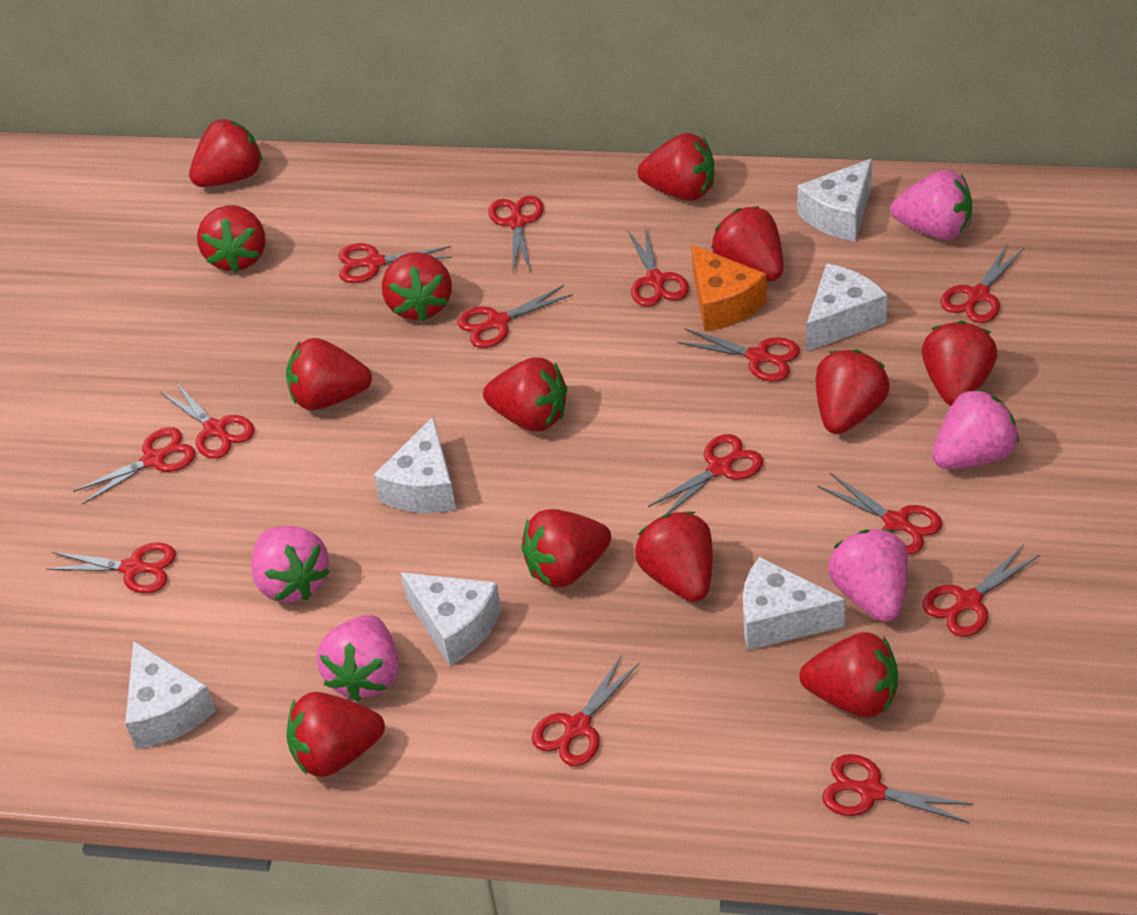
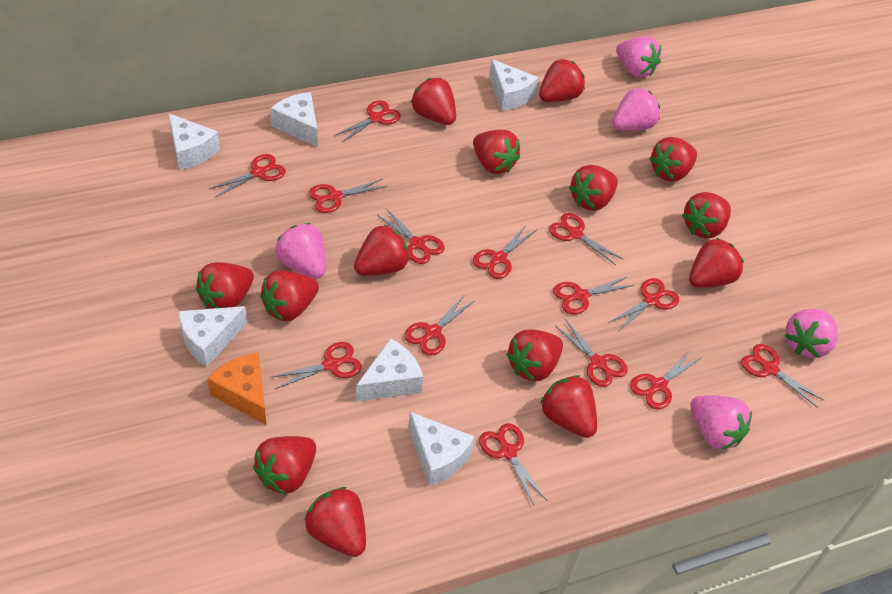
red strawberry: [189,119,263,187] [197,205,265,273] [286,338,372,410] [286,692,385,777] [382,252,452,322] [483,358,567,431] [521,509,611,588] [635,511,713,602] [638,133,714,201] [711,206,783,281] [799,632,898,718] [816,350,890,434] [922,321,998,406] = 13 -> [196,262,254,309] [253,436,316,494] [260,270,319,321] [305,487,366,557] [354,225,410,276] [411,78,456,125] [473,130,520,174] [506,329,563,381] [539,59,585,102] [540,375,597,438] [569,165,618,211] [649,137,697,182] [682,192,731,239] [689,238,744,288] = 14

